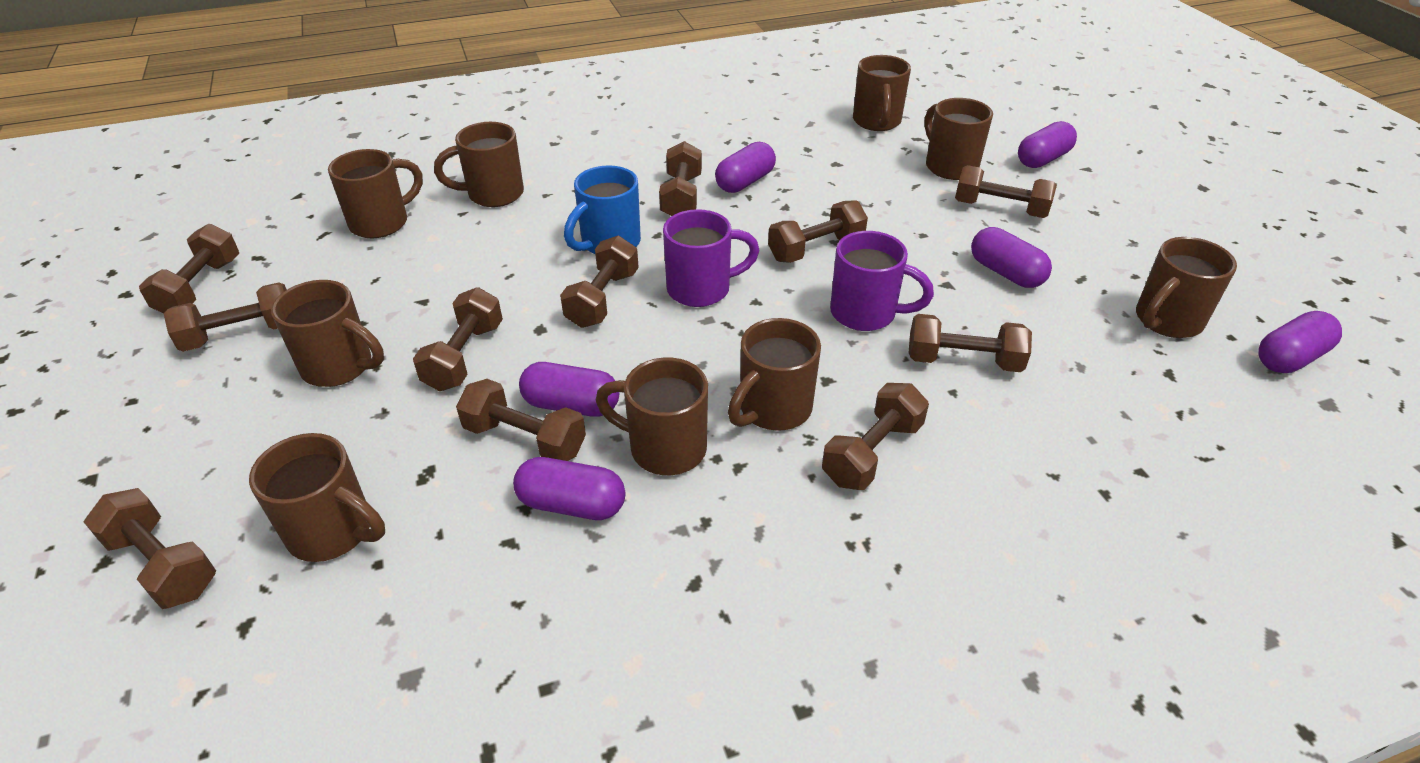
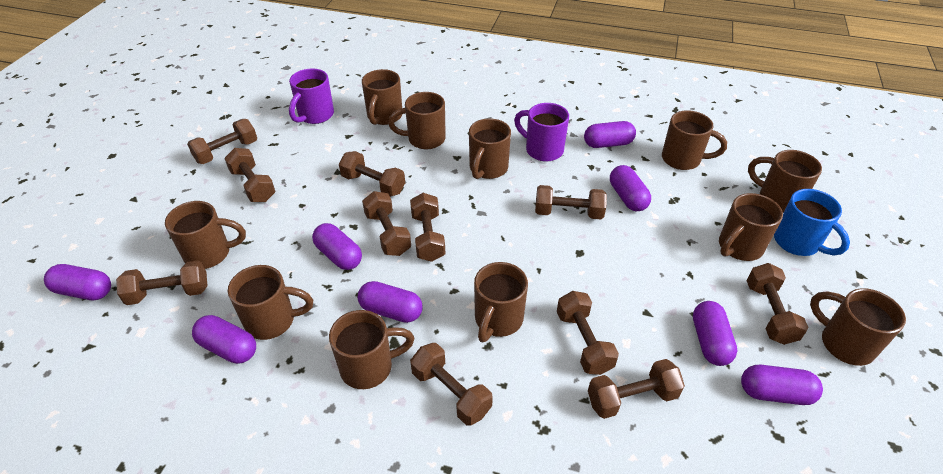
brown mug: [249,433,385,562] [271,280,384,387] [328,149,423,238] [434,122,524,207] [596,357,708,475] [728,318,821,431] [853,55,911,131] [925,98,993,180] [1136,237,1237,338] = 9 -> [165,201,246,269] [228,265,313,340] [329,310,415,389] [362,69,402,125] [388,92,446,149] [469,118,511,179] [474,262,528,343] [662,110,727,170] [719,193,783,261] [748,150,822,213] [810,288,906,366] = 11
purple capsule: [513,457,626,520] [519,362,619,416] [715,142,776,193] [971,227,1052,288] [1018,121,1077,168] [1258,311,1342,373] = 6 -> [44,264,111,300] [192,315,256,364] [312,223,362,270] [358,281,423,323] [584,121,636,148] [610,165,651,211] [693,301,737,366] [741,365,823,405] = 8

